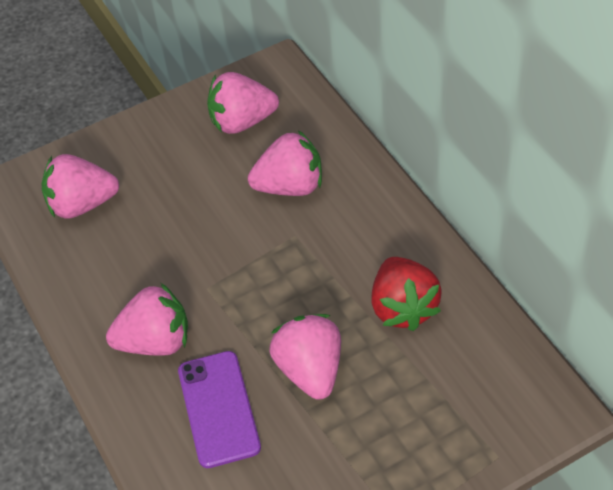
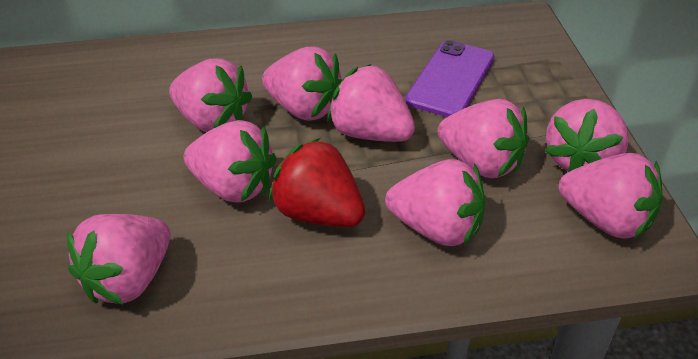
pink strawberry: [42,154,119,219] [106,283,188,356] [207,72,279,134] [248,130,322,196] [269,314,341,400] = 5 -> [67,214,171,305] [169,58,253,132] [184,120,277,203] [262,46,343,121] [328,64,415,142] [385,159,485,246] [438,99,529,179] [545,99,629,172] [559,153,662,239] = 9

